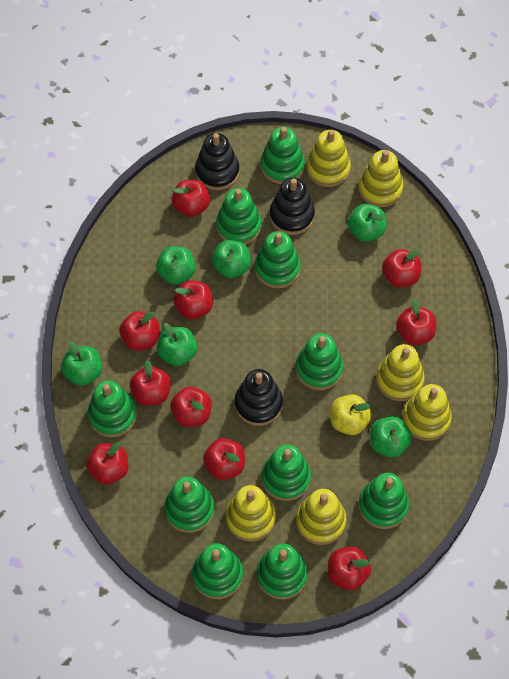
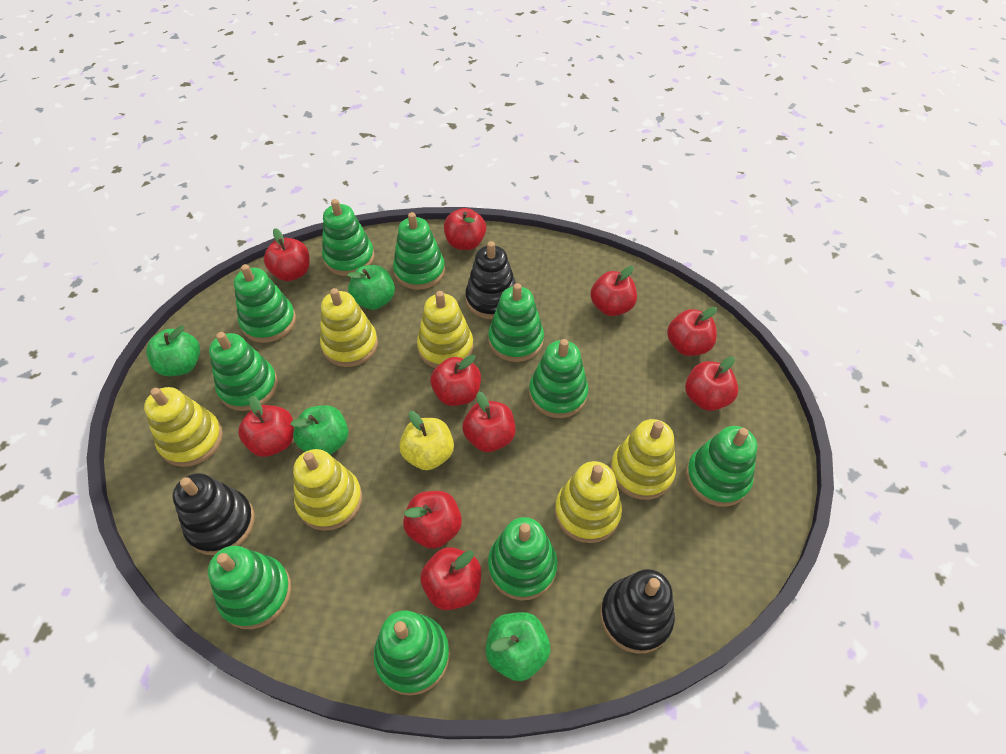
green apple: [61,342,102,386] [156,246,195,284] [157,323,197,366] [212,240,251,278] [348,204,387,242] [370,416,412,458] = 6 -> [146,325,200,376] [290,405,348,455] [347,265,395,310] [485,612,550,681] = 4

